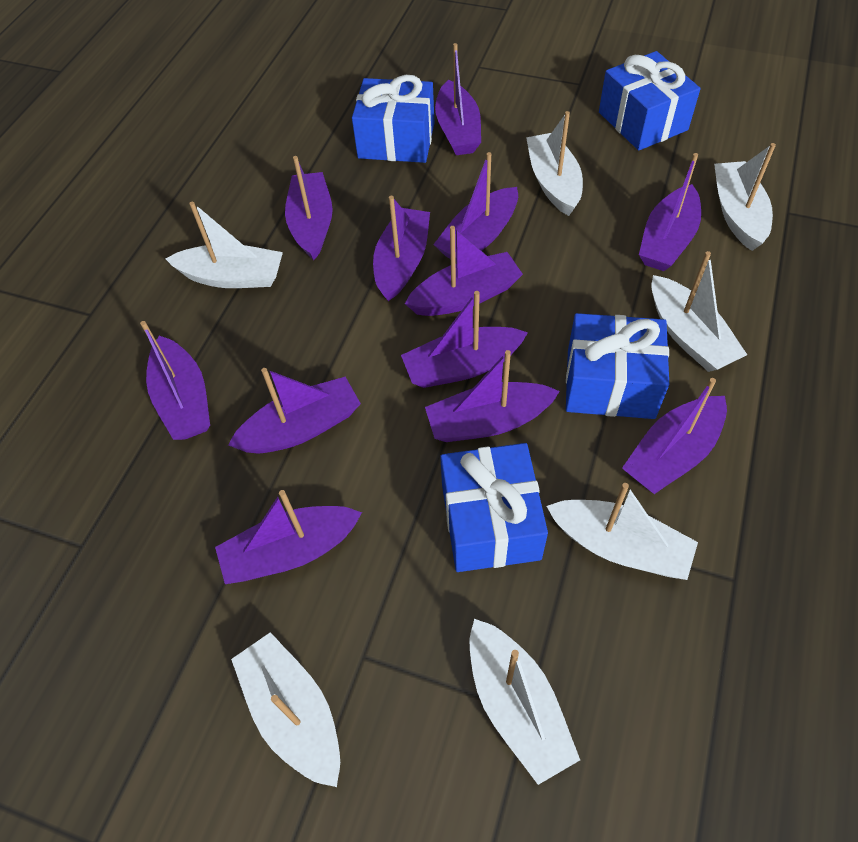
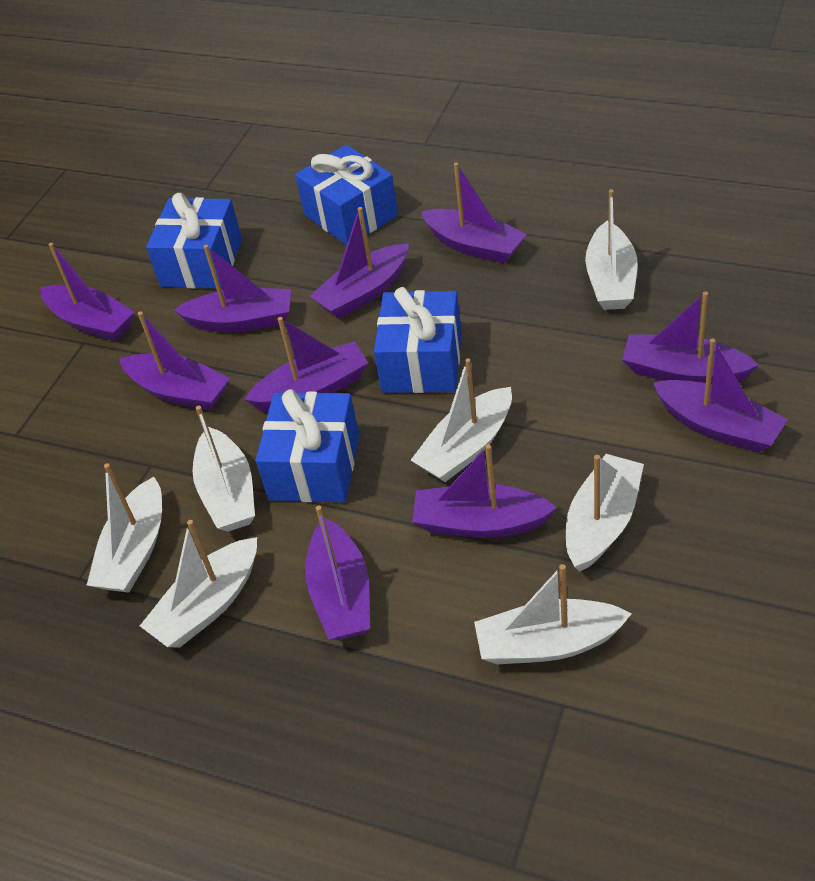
purple boat: [140,321,210,440] [215,490,362,584] [228,368,361,453] [285,156,333,260] [373,196,430,301] [401,291,528,388] [405,226,523,316] [425,350,560,442] [433,152,518,260] [435,43,481,155] [622,378,727,494] [639,153,701,271] = 12 -> [40,243,135,341] [119,311,230,411] [174,245,291,332] [245,317,368,412] [305,506,370,640] [310,207,409,319] [412,444,557,538] [421,162,527,264] [622,291,759,384] [653,338,788,453] = 10

